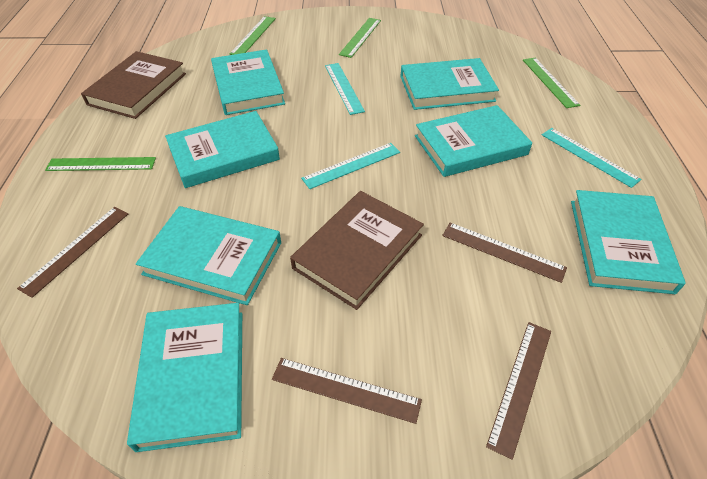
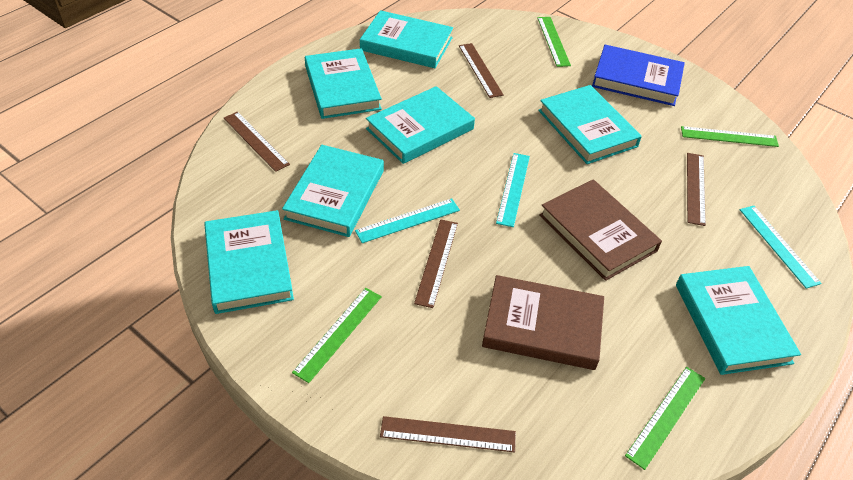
blue book: none = 0 -> [592,45,685,106] = 1
brown ruler: [17,207,128,298] [272,358,422,424] [442,222,567,283] [486,322,551,460] = 4 -> [224,112,290,172] [380,416,516,452] [414,219,458,308] [459,43,504,98] [687,153,706,226] = 5

